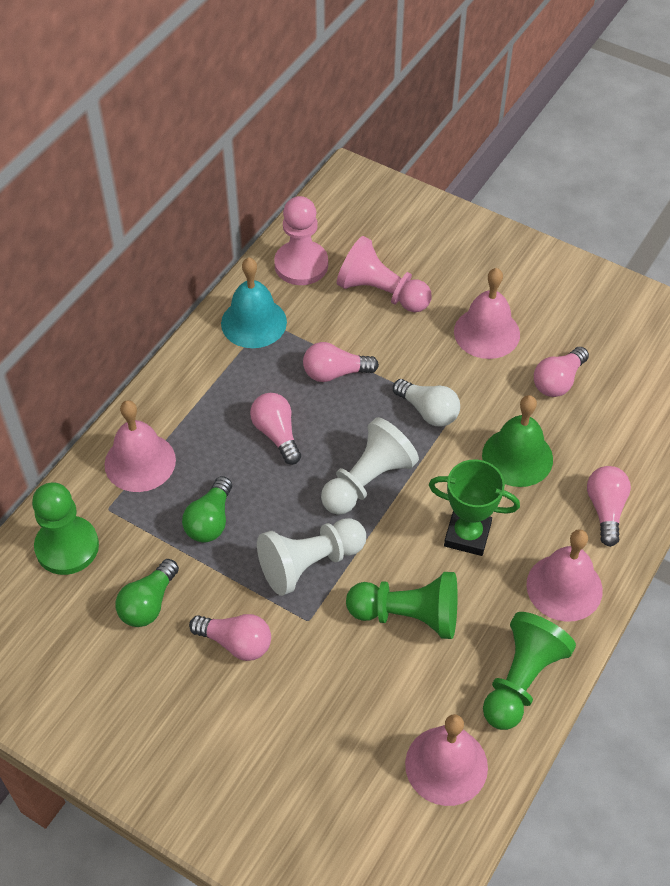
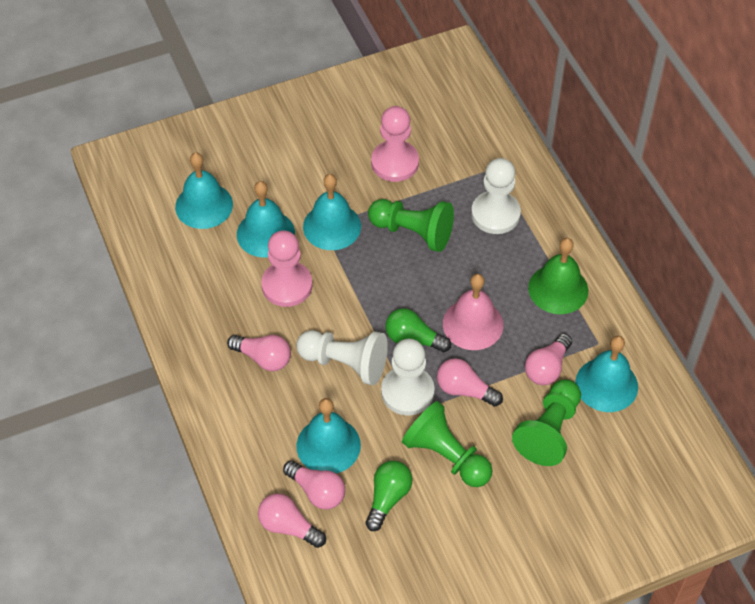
green trophy: [429,460,520,556] = 1 -> none = 0
pink bell: [105,400,176,492] [405,714,488,806] [454,268,520,359] [526,529,603,622] = 4 -> [443,274,503,350] = 1
turquoise bell: [221,258,287,348] = 1 -> [175,153,233,229] [237,181,295,257] [297,398,361,473] [303,174,361,250] [575,336,638,412] = 5
white light bulb: [393,379,460,427] = 1 -> none = 0
white pawn: [257,518,366,596] [321,417,419,515] = 2 -> [296,330,388,385] [381,339,435,416] [471,158,521,234] = 3

